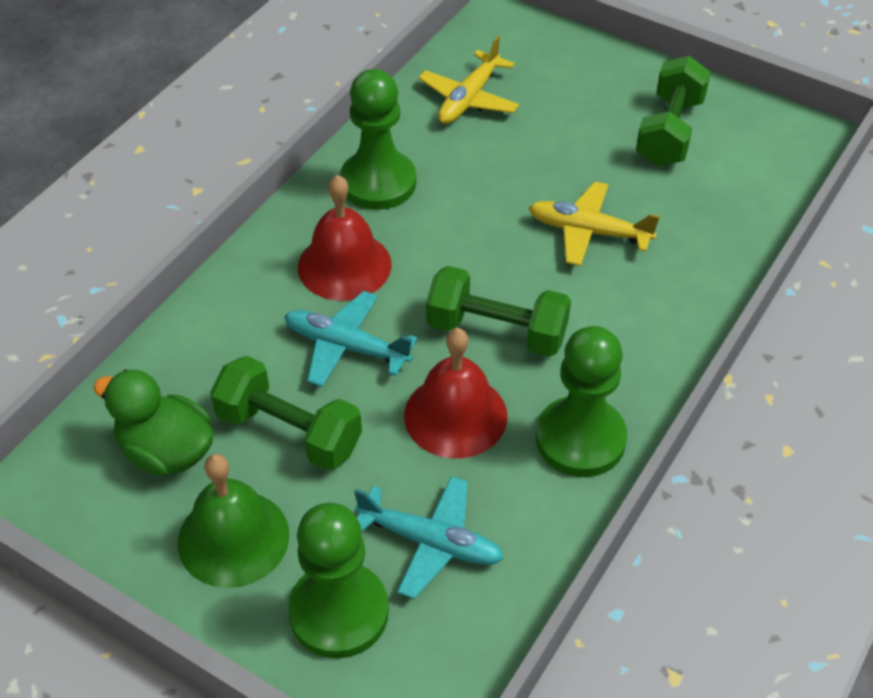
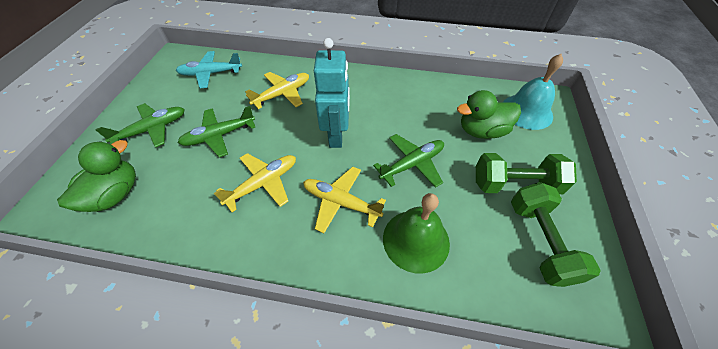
green duck: [93,369,213,476] = 1 -> [57,140,136,212] [457,90,521,139] = 2
green dumbbell: [210,356,362,470] [426,266,571,357] [636,56,711,166] = 3 -> [476,153,577,194] [511,182,601,287] = 2
green pawn: [288,503,389,659] [340,69,416,210] [536,326,627,477] = 3 -> none = 0
green plane: none = 0 -> [95,103,185,148] [178,106,255,157] [373,134,444,188] = 3
red bell: [298,175,392,301] [404,328,508,458] = 2 -> none = 0
turquoise bell: none = 0 -> [503,54,563,130] = 1
turquoise plane: [284,291,417,387] [354,476,504,599] = 2 -> [176,51,242,88] = 1
turquoise robot: none = 0 -> [314,38,350,148] = 1
yellow plane: [419,36,519,124] [529,181,660,266] = 2 -> [214,153,296,212] [245,72,309,109] [303,167,386,233] = 3

